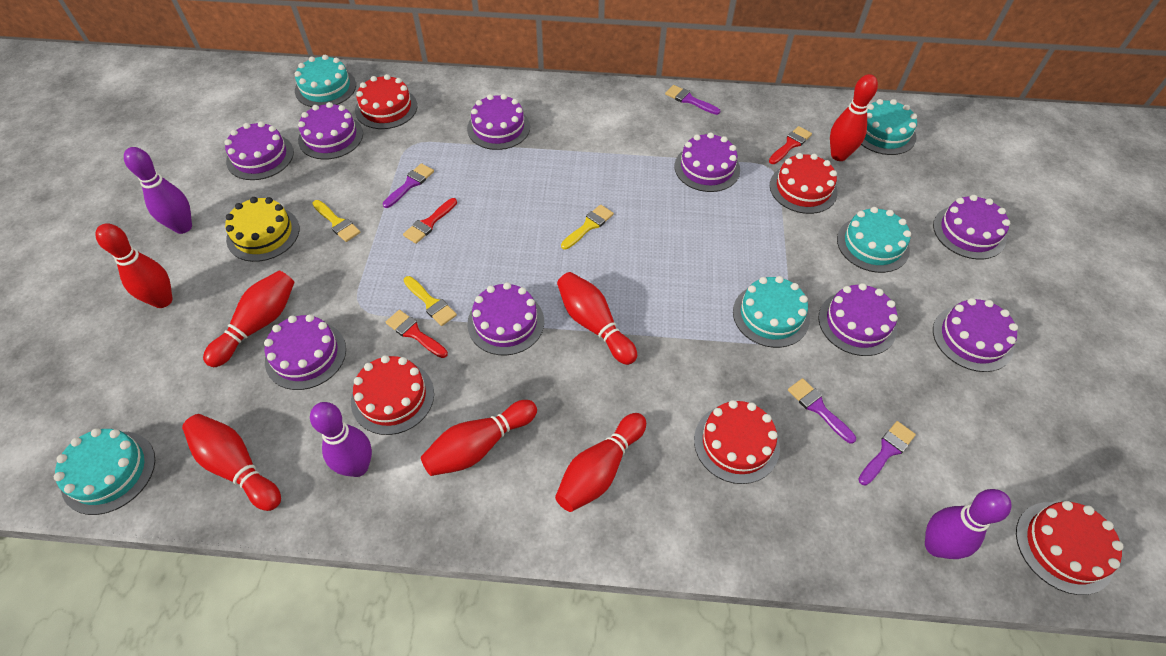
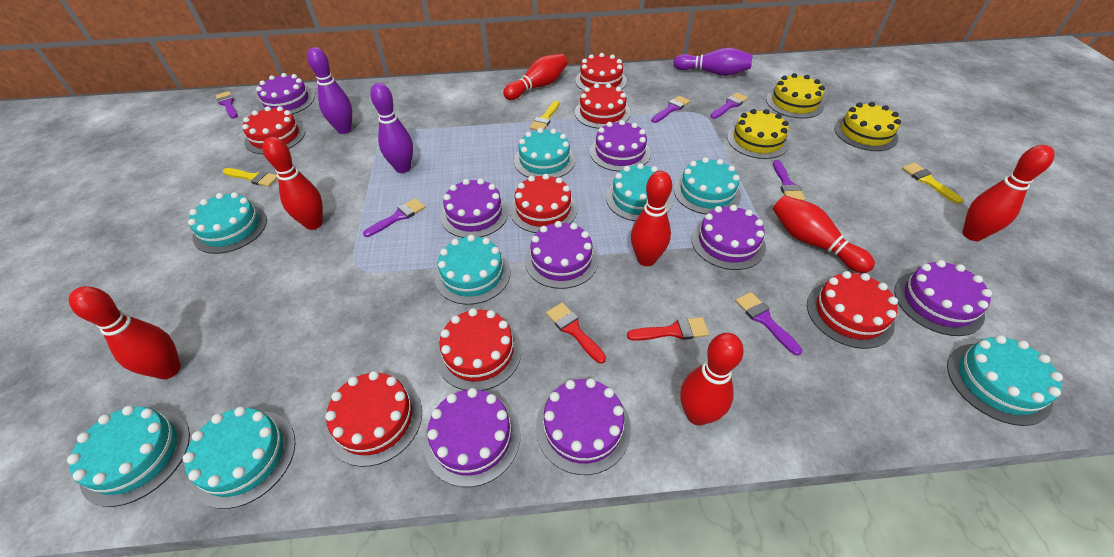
purple brush: [383,163,434,208] [665,85,720,115] [788,378,856,444] [858,421,916,485] = 4 -> [215,91,238,118] [363,198,425,237] [651,96,690,123] [710,92,748,119] [735,292,802,356] [773,160,805,201] = 6
purple cake: [225,121,294,180] [264,314,346,390] [298,102,363,160] [467,94,530,150] [467,282,544,355] [674,132,740,192] [818,283,898,356] [933,195,1010,259] [933,298,1018,372] = 9 -> [256,73,315,114] [424,388,521,487] [440,179,509,238] [525,221,599,289] [536,378,631,475] [590,120,651,172] [691,205,766,270] [894,260,992,336] = 8
red brush: [386,310,448,358] [403,198,457,244] [769,126,812,164] = 3 -> [546,303,606,364] [627,317,709,341] = 2
red cake: [351,355,434,435] [355,74,417,129] [694,400,780,484] [770,153,838,214] [1016,501,1124,595] = 5 -> [242,106,306,154] [325,371,422,467] [436,308,522,391] [510,174,577,233] [575,53,627,91] [575,83,630,129] [807,271,898,349] = 7
turquoise cake: [54,428,155,515] [295,55,356,107] [733,276,810,348] [837,207,911,273] [861,99,917,155] = 5 -> [67,406,190,507] [183,407,295,509] [188,192,267,254] [434,235,510,305] [514,128,575,178] [606,163,673,221] [674,157,741,214] [947,335,1063,426] = 8
yellow cake: [225,197,299,262] = 1 -> [727,109,789,159] [766,73,825,119] [834,102,901,151] = 3

